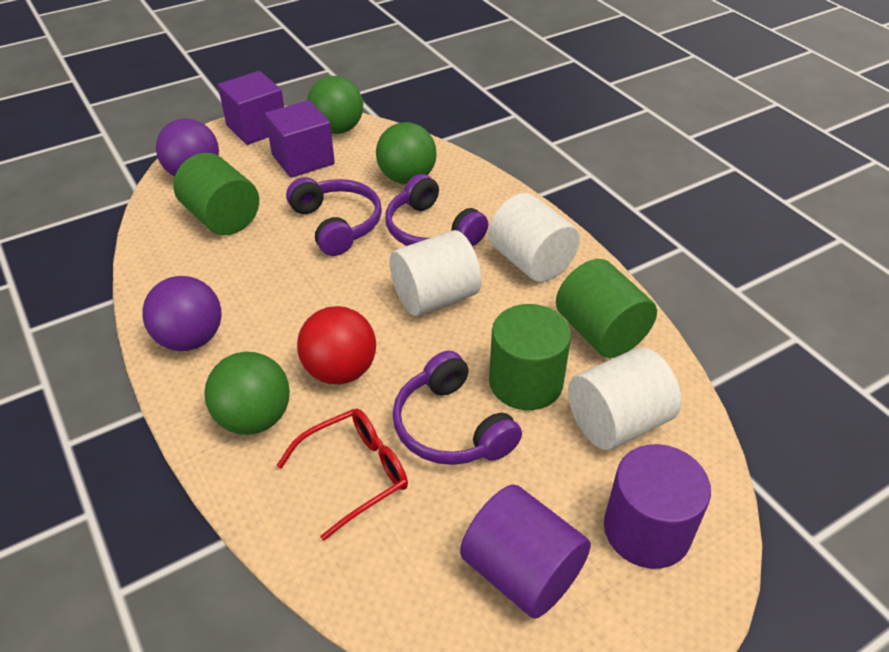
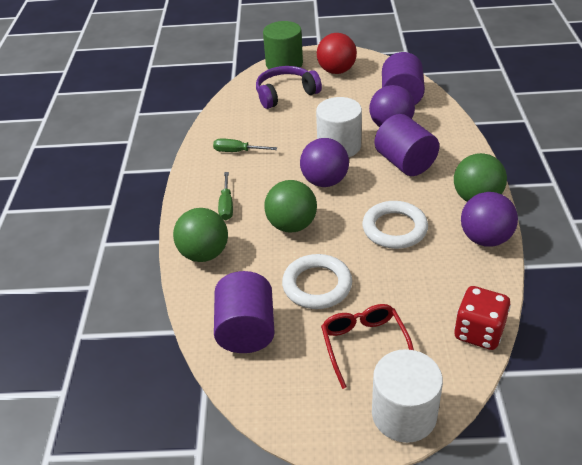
green cylinder: [173,153,259,235] [489,304,571,410] [556,259,657,358] = 3 -> [263,21,303,69] = 1
green screwdriver: none = 0 -> [213,138,277,152] [218,172,233,220] = 2
purple ball: [142,276,221,351] [156,118,219,177] = 2 -> [300,138,349,187] [369,85,415,127] [461,192,518,247] = 3
purple cube: [218,71,284,145] [265,100,335,178] = 2 -> none = 0
purple cylinder: [460,484,591,619] [604,444,711,569] = 2 -> [214,271,275,353] [375,114,439,176] [382,52,425,105] = 3
purple headphones: [286,177,382,256] [385,174,488,246] [392,351,522,465] = 3 -> [256,66,322,109] = 1
red dice: none = 0 -> [454,286,511,350] = 1
white cylinder: [389,230,482,316] [488,193,580,282] [568,347,682,450] = 3 -> [316,97,362,157] [372,349,443,443] = 2
white ring: none = 0 -> [282,254,352,309] [362,201,428,249] = 2

